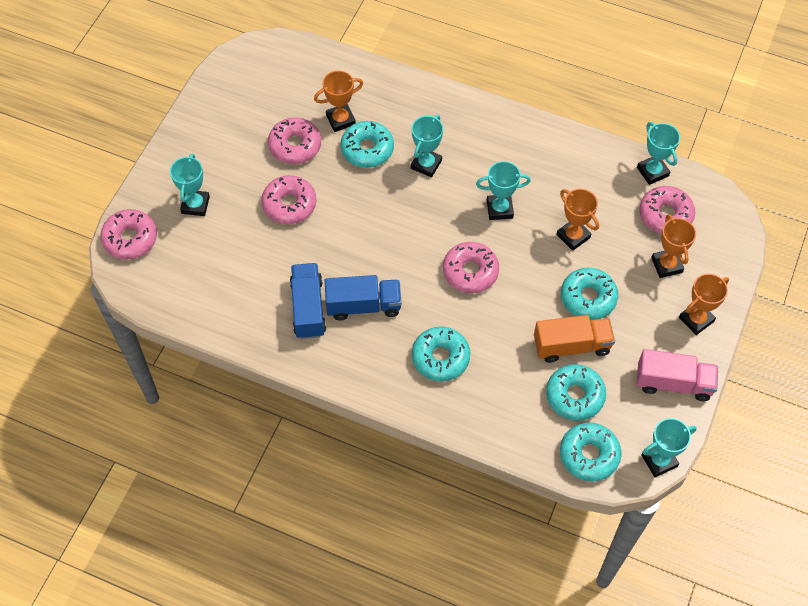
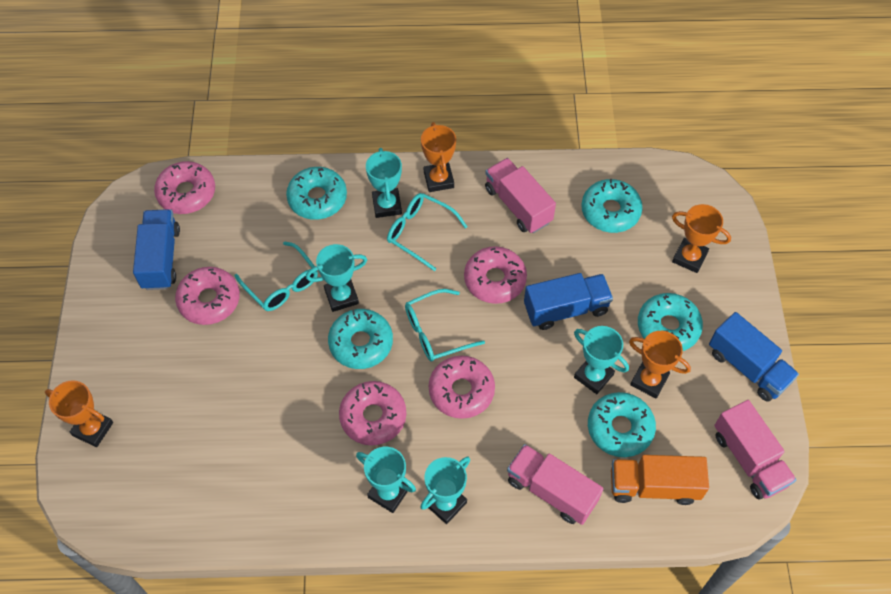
blue truck: [290,263,326,339] [325,275,402,321] = 2 -> [133,209,180,290] [524,273,613,330] [709,312,799,402] = 3
pink truck: [637,349,718,401] = 1 -> [485,158,556,233] [507,444,603,525] [714,400,796,500] = 3
turquoise glasses: none = 0 -> [235,241,318,311] [387,193,467,271] [405,289,485,362] = 3

